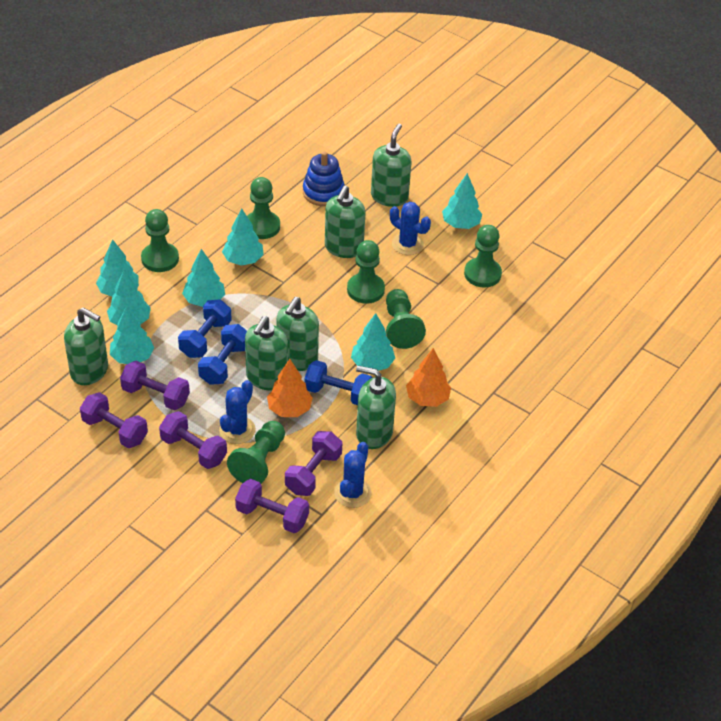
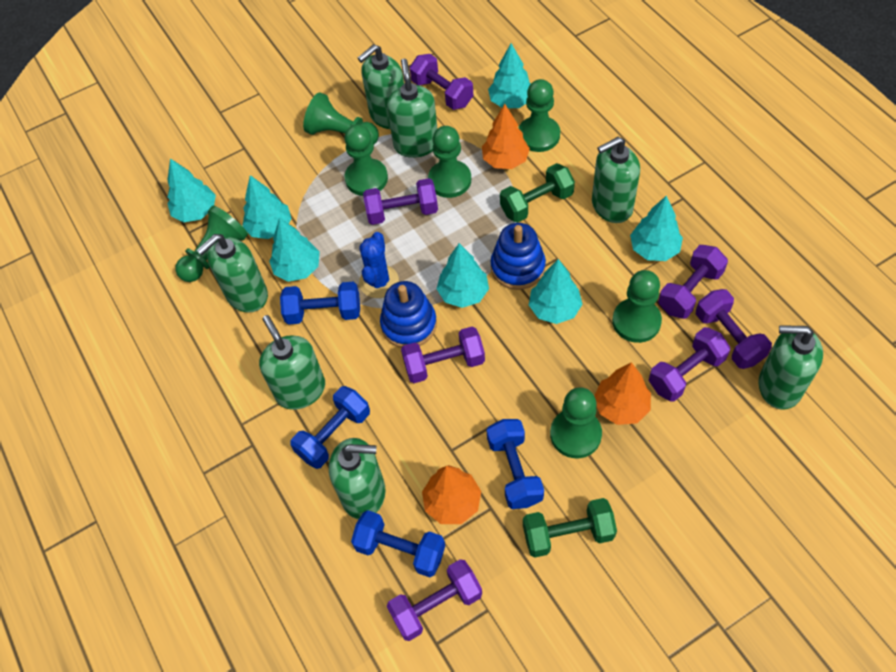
blue cactus: [219,380,256,444] [334,442,372,508] [390,202,431,255] = 3 -> [359,232,399,298] = 1
blue dumbbell: [178,299,232,358] [198,324,247,385] [304,360,372,405] = 3 -> [280,282,360,325] [290,386,370,469] [351,510,445,577] [487,419,544,509] = 4
blue stacking toy: [303,151,345,206] = 1 -> [380,281,437,348] [490,223,546,290] = 2
green dumbbell: none = 0 -> [500,163,575,223] [523,498,617,558] = 2
green pawn: [141,209,179,272] [227,421,285,484] [247,177,280,239] [347,240,385,304] [386,289,426,349] [464,225,502,288] = 6 -> [175,205,248,282] [303,92,379,144] [344,124,388,196] [428,126,471,198] [518,79,560,152] [550,387,602,458] [612,270,662,343] = 7
green soap dispenser: [64,307,108,385] [245,316,288,390] [276,297,319,371] [325,185,365,258] [356,366,396,449] [371,124,412,207] = 6 -> [196,234,268,313] [259,315,325,410] [329,438,386,519] [358,44,404,129] [387,59,437,158] [592,137,640,223] [758,325,823,409] = 7
orange tree: [267,359,313,417] [406,348,451,407] = 2 -> [422,465,481,524] [482,104,530,169] [594,362,651,425] = 3
purple dumbbell: [80,392,148,448] [120,361,190,410] [159,411,227,469] [235,479,309,533] [285,431,342,496] = 5 -> [363,178,438,225] [387,559,482,641] [401,327,485,383] [410,54,473,110] [649,327,730,402] [658,245,728,319] [696,289,772,369] = 7

